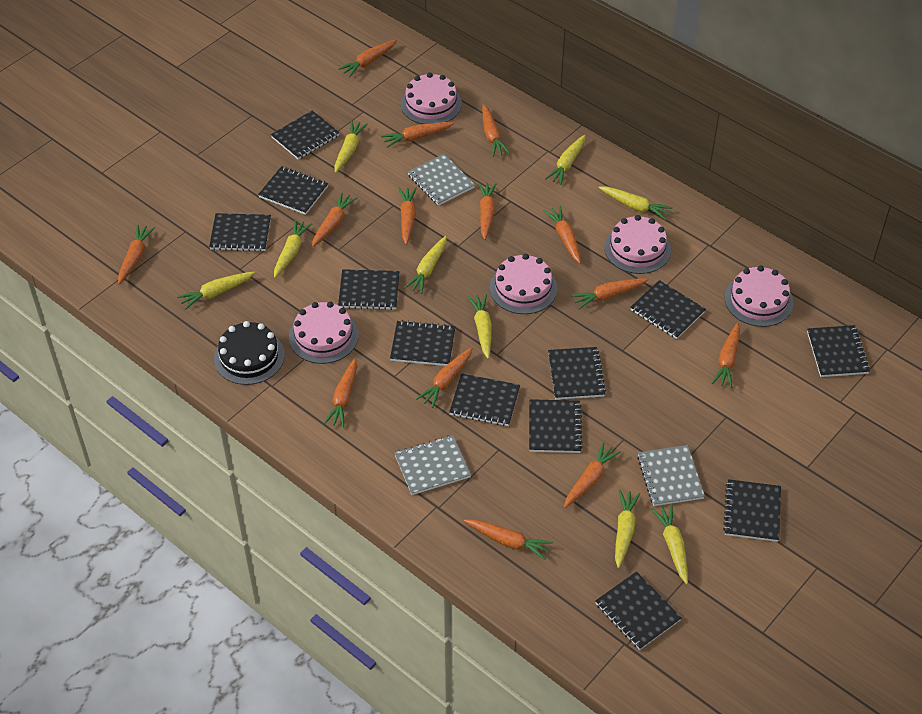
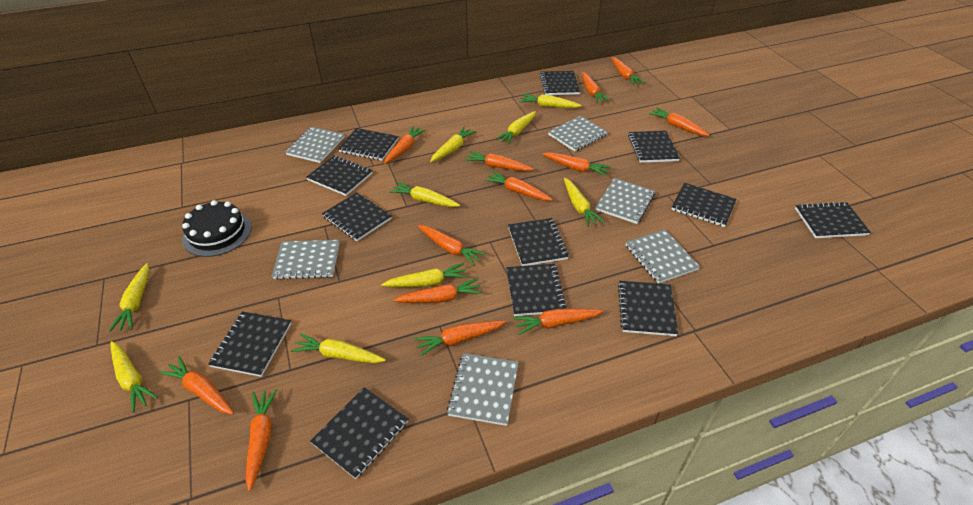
grey notebook: [394,435,471,495] [407,154,475,206] [637,445,705,506] = 3 -> [272,240,339,280] [286,127,345,163] [447,353,519,426] [548,116,608,151] [596,178,655,224] [626,229,700,284] = 6
orange carrot: [118,224,155,284] [312,192,358,247] [324,358,357,427] [338,40,397,77] [381,122,454,148] [398,187,417,245] [416,347,473,408] [464,519,553,560] [478,183,497,240] [482,104,510,157] [543,206,581,264] [564,442,621,508] [571,278,648,309] [712,323,740,388] = 14 -> [159,356,234,415] [245,389,277,491] [384,126,426,164] [393,278,482,303] [414,321,506,357] [418,225,486,266] [465,151,534,171] [484,171,553,201] [513,308,603,335] [542,152,611,177] [582,72,610,103] [611,57,645,86] [649,107,709,136] = 13
pink cake: [289,302,359,364] [401,73,462,124] [490,254,557,314] [604,215,671,274] [725,266,793,327] = 5 -> none = 0

